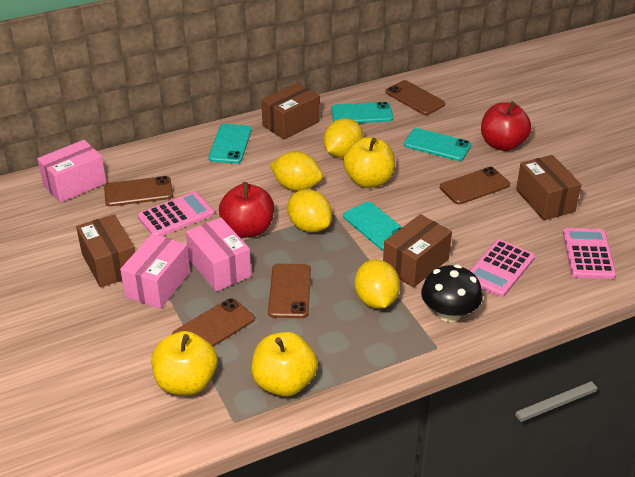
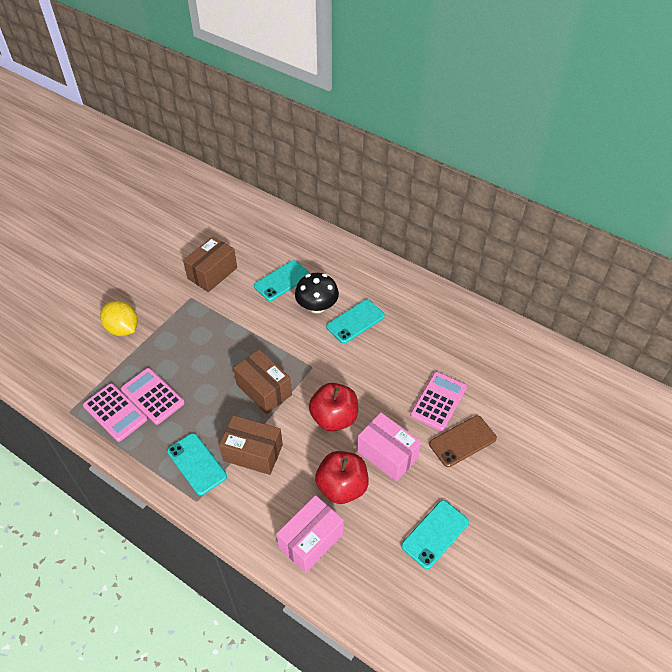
brown box: [76,214,135,288] [261,82,320,139] [383,214,452,287] [516,155,582,220] = 4 -> [183,236,237,292] [219,415,283,475] [233,349,292,414] = 3
brown phone: [104,176,173,207] [172,298,255,347] [268,264,311,318] [385,80,445,115] [440,167,510,205] = 5 -> [429,416,497,467] = 1
pink box: [37,140,107,203] [120,234,190,309] [186,217,251,292] = 3 -> [276,495,344,573] [357,412,421,482] = 2
yellow apple: [152,331,218,395] [251,332,318,397] [343,137,395,188] = 3 -> none = 0
yellow lemon: [270,151,323,191] [287,189,332,232] [324,118,363,158] [355,259,400,309] = 4 -> [100,301,138,336] = 1

